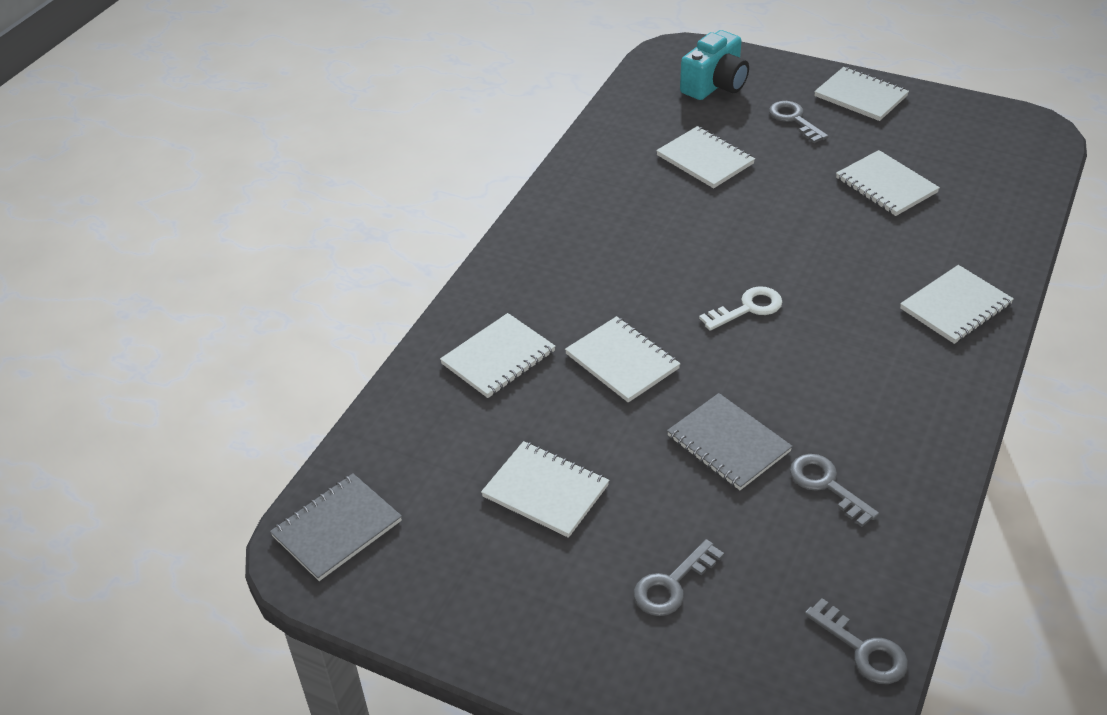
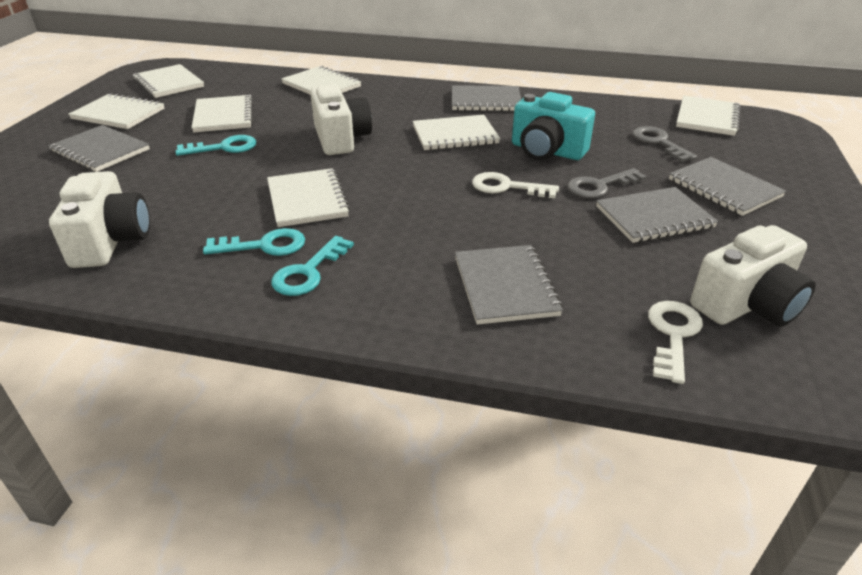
grey key: [634,539,724,616] [769,101,829,143] [790,454,879,527] [805,598,908,684] = 4 -> [567,168,647,198] [633,126,697,162] = 2
grey notebook: [270,473,402,581] [667,393,793,490] = 2 -> [48,125,150,172] [452,85,521,111] [455,245,563,325] [596,187,718,243] [669,157,786,216] = 5
turquoise key: none = 0 -> [175,135,256,156] [203,228,305,256] [271,236,354,296] = 3
white camera: none = 0 -> [49,171,150,268] [310,84,372,155] [690,225,816,327] = 3
white key: [699,286,782,331] = 1 -> [472,172,559,198] [648,301,703,384] = 2

